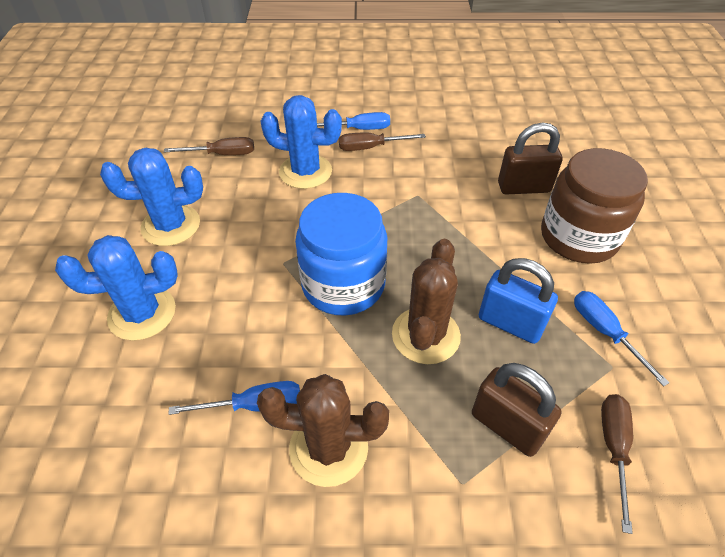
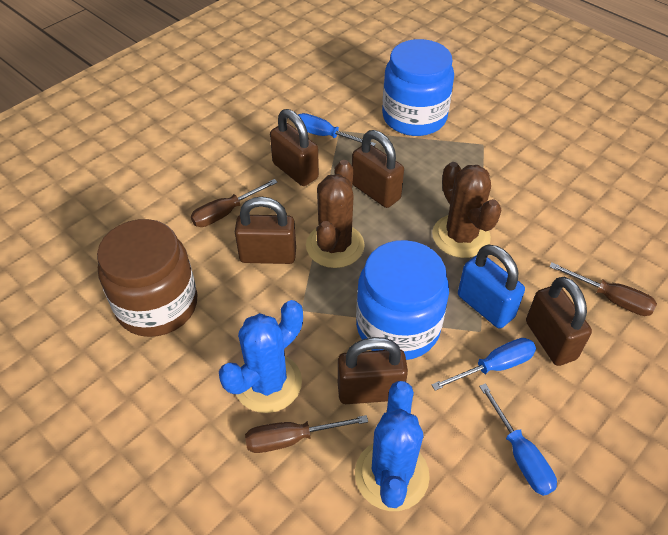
blue cactus: [55,235,177,341] [100,148,203,246] [260,95,342,189] = 3 -> [219,300,303,413] [355,381,430,511] = 2
blue jar: [295,193,387,315] = 1 -> [356,240,449,360] [382,39,454,136] = 2
brown padlock: [472,363,561,457] [498,123,563,195] = 2 -> [235,197,296,264] [270,109,319,186] [338,337,408,404] [352,130,404,208] [526,277,592,366] = 5

